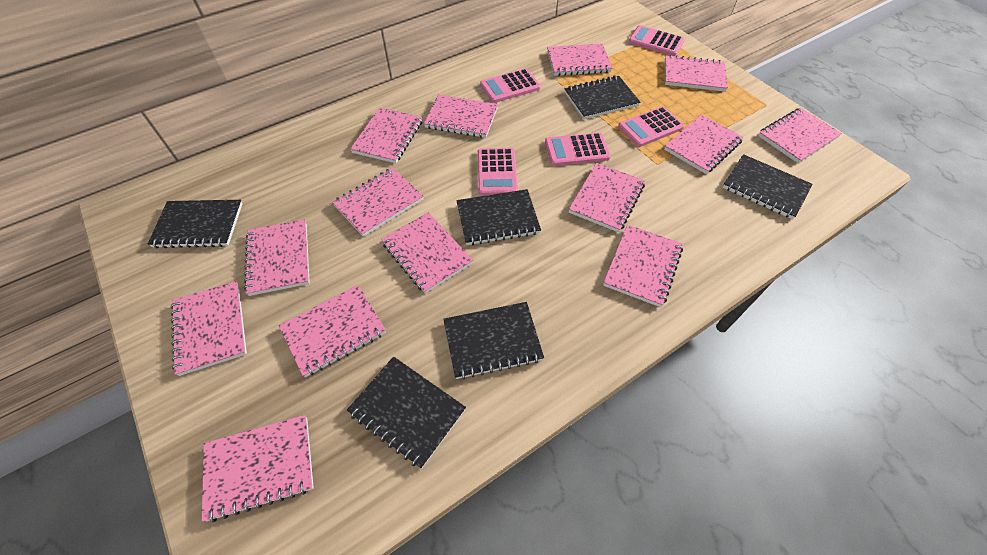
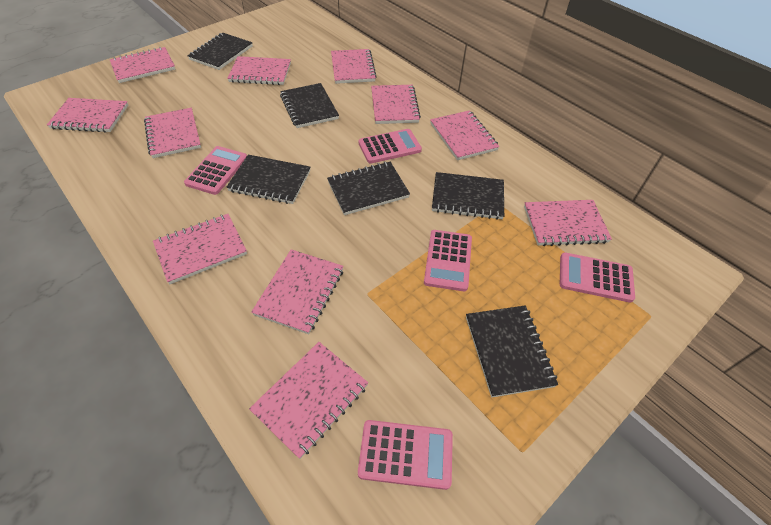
pink notebook: [171,281,247,376] [202,415,314,522] [244,219,310,296] [279,285,386,378] [332,167,424,237] [350,108,422,163] [381,212,473,294] [424,94,498,138] [547,43,612,76] [569,163,645,232] [603,225,683,307] [664,115,744,174] [665,55,728,92] [758,108,842,163] = 14 -> [47,98,128,132] [110,47,175,83] [144,108,201,158] [153,214,247,284] [227,56,291,85] [249,342,368,459] [251,249,344,334] [331,49,377,84] [371,85,421,124] [430,110,499,160] [524,200,612,246] = 11

